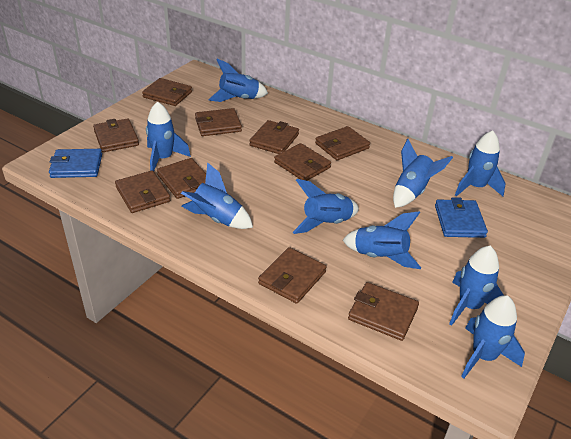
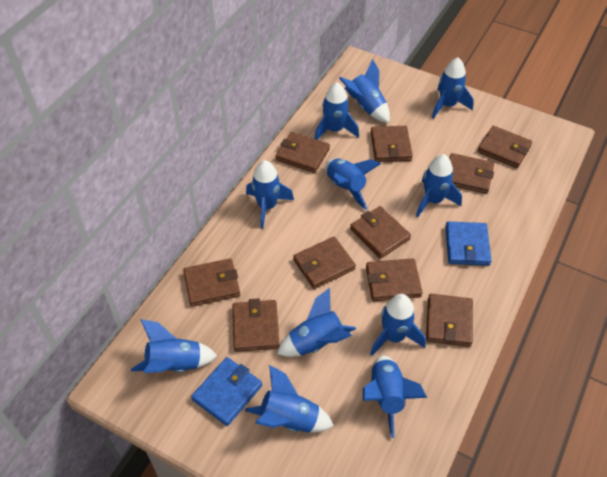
blue rocket: [146,102,191,171] [181,162,253,229] [208,59,268,102] [292,179,359,234] [343,211,421,269] [393,139,453,208] [449,246,503,326] [455,131,506,196] [461,295,525,379] = 9 -> [131,319,217,373] [245,365,334,433] [246,160,294,229] [277,288,356,357] [314,82,359,140] [325,159,381,210] [339,59,390,123] [363,355,427,438] [370,294,426,356] [416,154,462,217] [432,58,474,119] = 11

